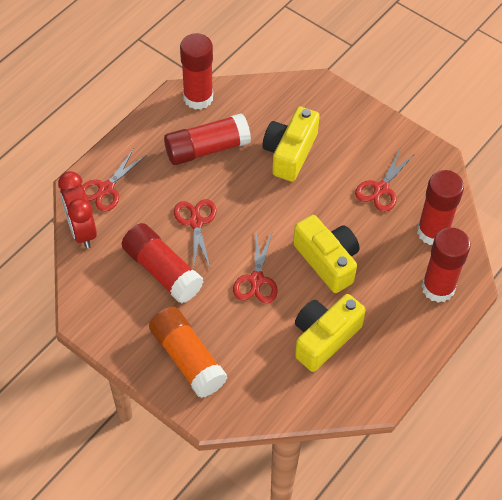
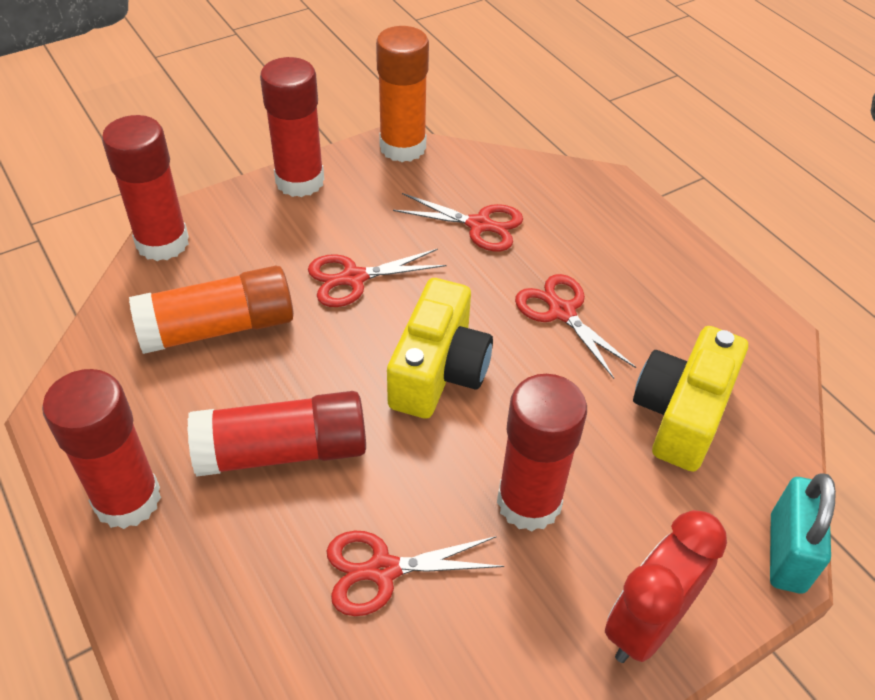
orange glue stick: [149,307,227,398] = 1 -> [129,266,294,354] [376,26,429,162] = 2
turquoise padlock: none = 0 -> [770,473,836,594] = 1
yellow camera: [263,106,320,182] [293,215,359,293] [295,294,366,372] = 3 -> [387,278,493,419] [633,326,748,472] = 2

